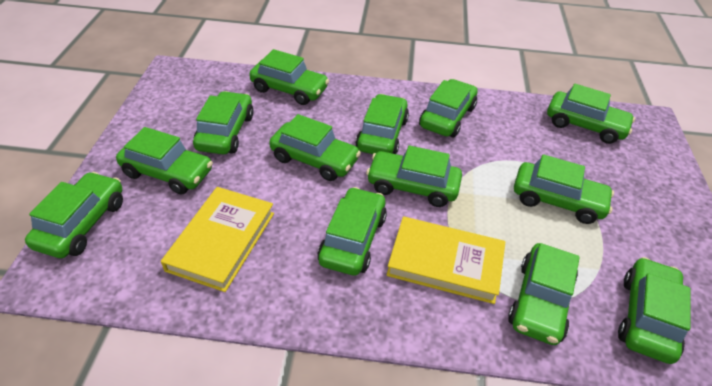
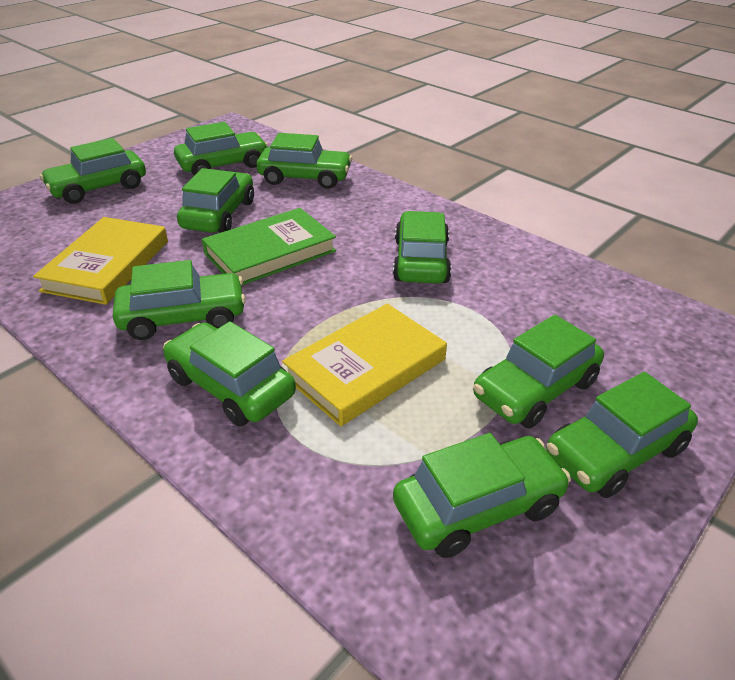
green book: none = 0 -> [202,208,336,285] = 1
green car: [25,172,123,258] [116,127,213,195] [193,91,254,154] [249,49,329,105] [269,114,361,181] [318,187,387,275] [355,94,409,154] [366,146,462,207] [419,79,478,138] [508,243,580,345] [514,154,614,224] [547,84,635,144] [618,257,691,364] = 13 -> [40,138,146,204] [113,260,246,340] [163,321,296,426] [174,122,268,176] [177,168,254,233] [257,133,352,189] [393,211,451,284] [393,433,571,558] [473,315,604,428] [546,372,698,498] = 10

